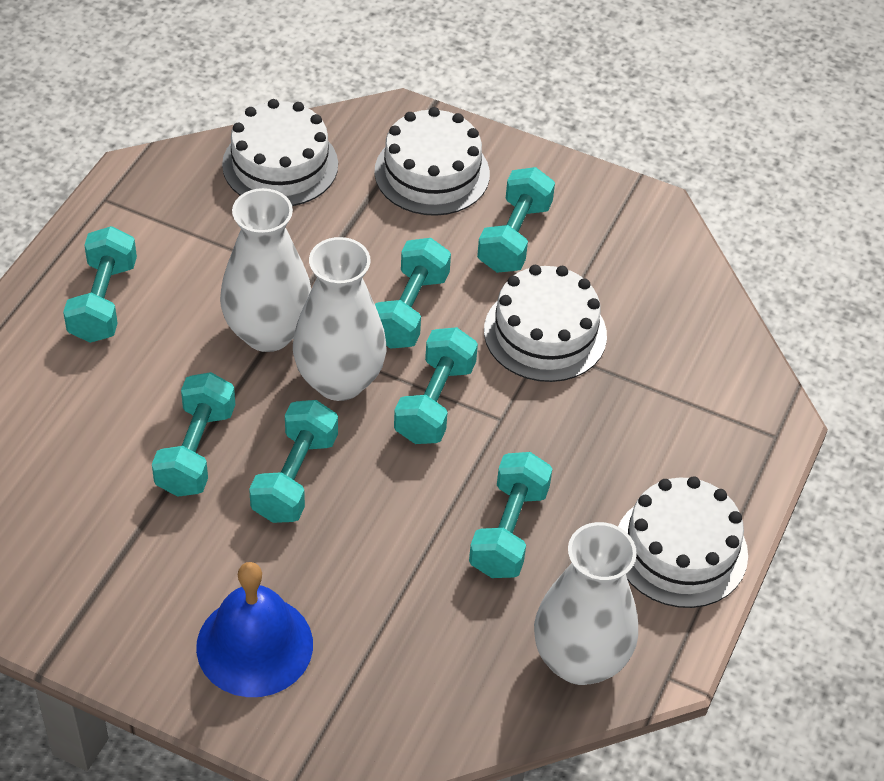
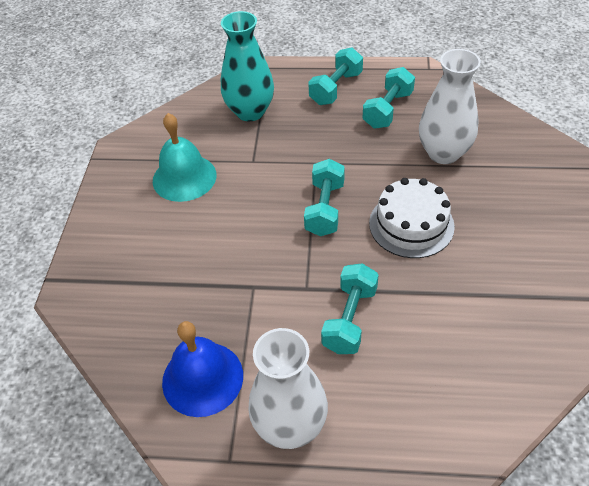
turquoise bell: none = 0 -> [153,113,216,202] = 1
turquoise dumbbell: [63,226,137,343] [152,372,235,497] [249,400,338,523] [375,238,451,349] [394,327,478,444] [469,452,552,578] [477,167,555,273] = 7 -> [304,159,345,236] [308,47,363,105] [321,263,379,354] [363,67,415,129] = 4
turquoise vase: none = 0 -> [221,11,274,121] = 1
white cake: [222,99,338,206] [374,107,490,216] [484,265,607,382] [618,476,748,608] = 4 -> [369,178,455,258] = 1
white vase: [220,188,311,352] [293,237,387,401] [534,522,638,685] = 3 -> [248,328,328,449] [419,49,481,164] = 2

